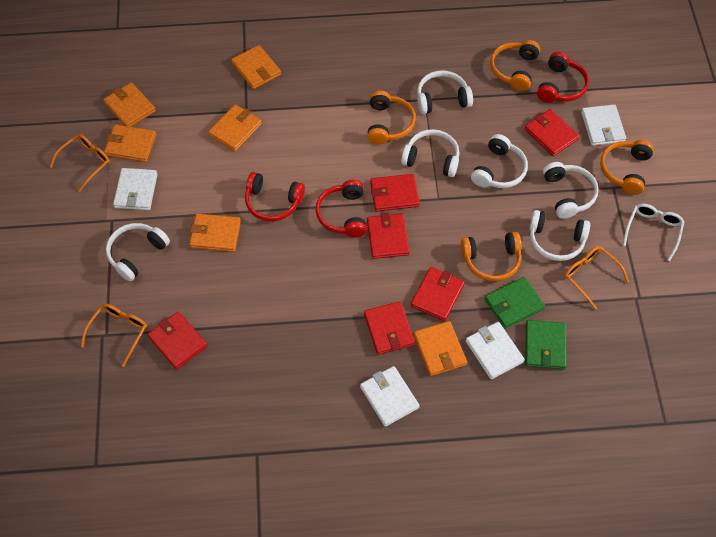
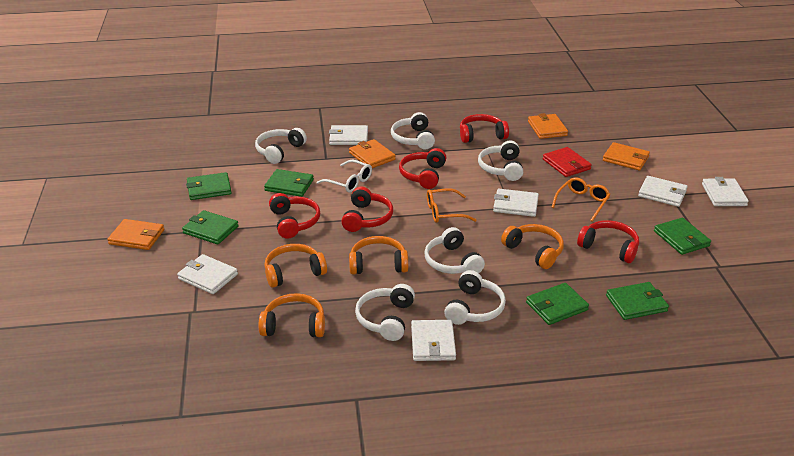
green wallet: [485,277,545,329] [525,320,566,369] = 2 -> [182,210,239,245] [186,172,232,200] [264,169,314,197] [526,283,589,325] [606,282,669,320] [654,218,711,255] = 6
orange glasses: [50,134,110,192] [81,303,147,367] [564,246,629,310] = 3 -> [427,188,476,223] [551,177,611,222] = 2
orange wallet: [103,82,156,127] [104,124,157,162] [189,214,241,252] [208,104,262,151] [231,45,281,89] [414,321,467,376] = 6 -> [107,219,164,250] [349,139,396,168] [528,113,568,139] [603,142,650,171] = 4
red headphones: [245,172,305,221] [315,180,367,237] [537,52,589,103] = 3 -> [269,193,320,239] [341,187,393,232] [399,148,446,189] [460,114,509,143] [577,220,639,263] = 5
red wallet: [147,311,208,369] [364,301,415,355] [367,213,410,259] [370,174,420,212] [411,267,465,321] [524,109,579,156] = 6 -> [543,147,592,177] = 1
white wallet: [113,168,158,210] [360,366,420,427] [466,322,525,379] [581,104,626,146] = 4 -> [177,254,238,294] [329,125,368,145] [411,320,456,361] [493,189,539,217] [638,176,688,207] [702,177,749,206] = 6

